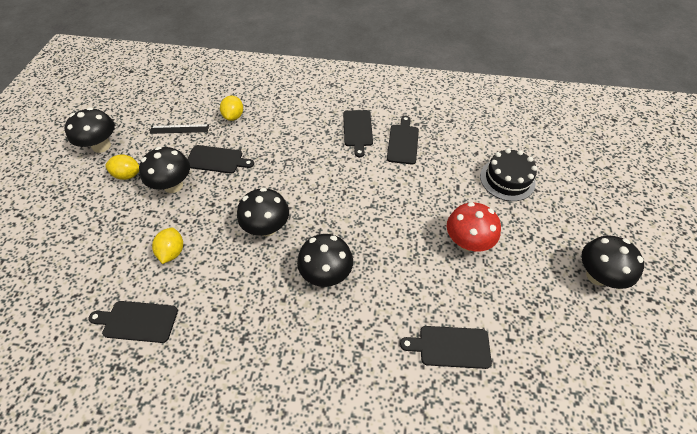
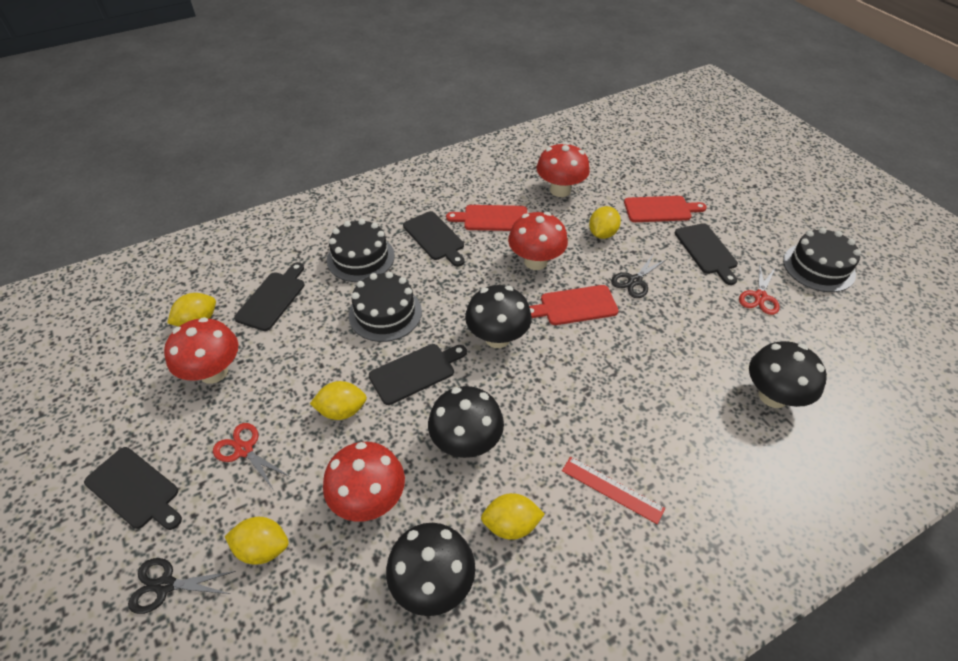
black cake: [480,148,537,201] = 1 -> [327,219,395,282] [349,272,422,342] [783,228,861,292] = 3
black mushroom: [65,107,115,153] [139,147,190,193] [237,188,289,236] [297,234,353,287] [581,235,644,289] = 5 -> [386,523,475,616] [428,386,504,458] [465,285,532,348] [749,341,827,408] = 4
black ruler: [150,124,209,134] = 1 -> none = 0
black scissors: none = 0 -> [128,558,236,614] [611,253,667,298] = 2
red cutting board: none = 0 -> [446,205,527,231] [529,285,619,325] [624,196,707,222] = 3
red mushroom: [447,202,501,252] = 1 -> [164,317,238,384] [323,442,405,522] [508,212,568,270] [537,142,590,197] = 4
red ruler: none = 0 -> [562,457,665,524] = 1
red scissors: none = 0 -> [213,423,290,489] [739,263,780,315] = 2
yellow lemon: [105,154,139,180] [152,228,183,264] [220,96,243,121] = 3 -> [167,293,216,327] [225,517,289,565] [310,381,367,420] [481,493,545,540] [589,206,621,239] = 5

